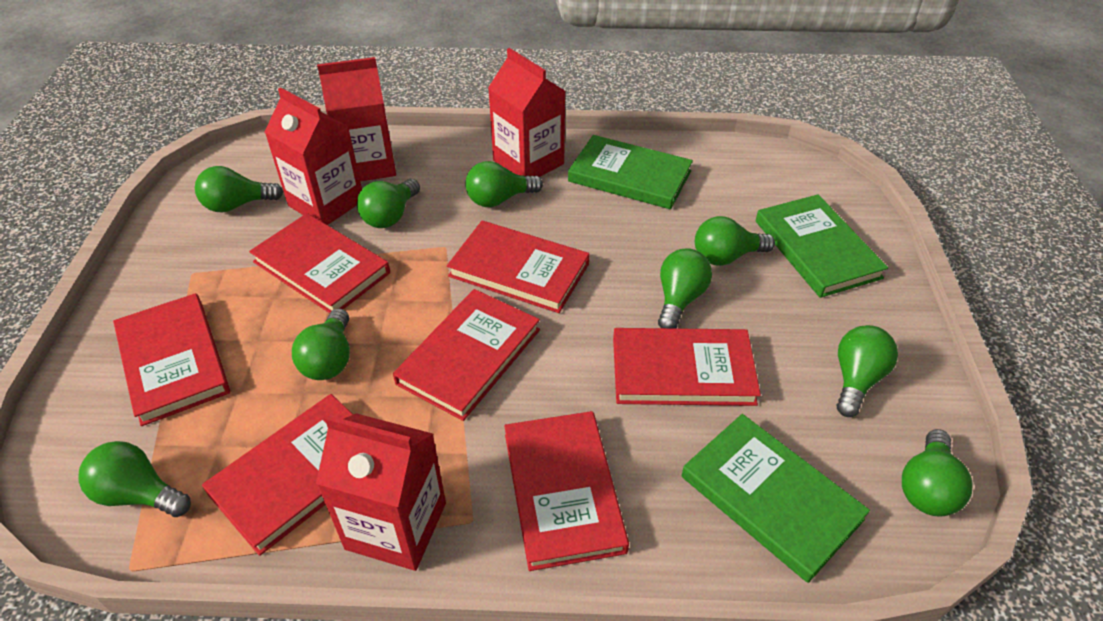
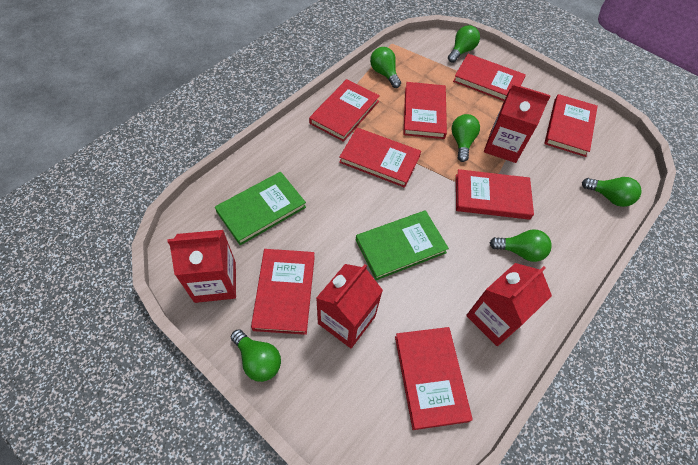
green book: [568,135,693,209] [681,414,870,583] [756,194,888,298] = 3 -> [215,172,306,245] [356,210,449,280] = 2
green light bulb: [78,441,191,517] [195,166,283,212] [292,308,350,380] [357,179,420,228] [465,161,543,207] [658,248,712,328] [695,216,775,266] [837,325,898,417] [902,429,973,517] = 9 -> [231,329,281,382] [370,47,401,88] [448,25,480,63] [451,114,480,162] [490,229,552,262] [582,177,642,207] = 6
red book: [113,293,230,426] [202,394,353,556] [249,213,390,313] [393,289,540,421] [447,220,589,313] [504,411,629,571] [613,328,761,406] = 7 -> [251,249,315,335] [309,79,380,142] [339,128,421,188] [395,327,473,430] [403,82,447,139] [453,54,526,101] [456,169,534,220] [544,94,598,157] = 8

